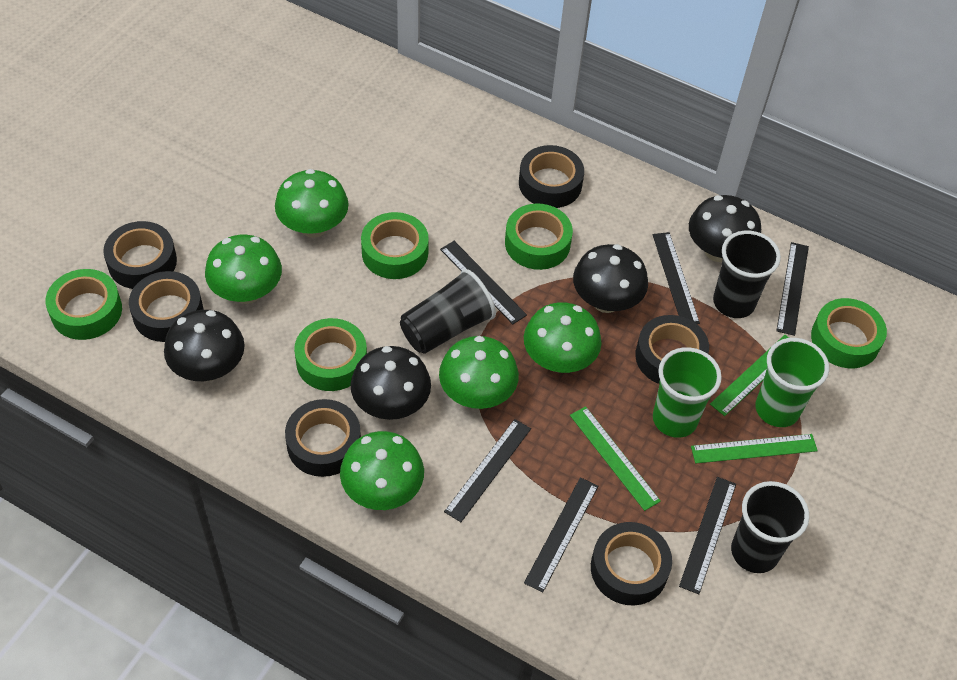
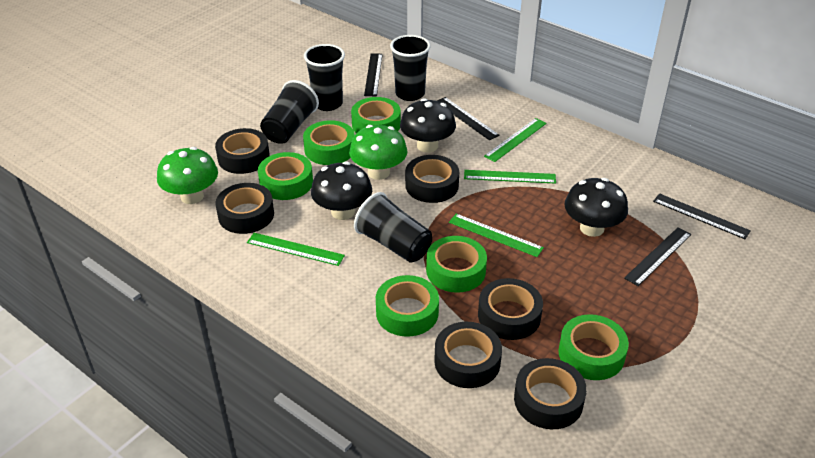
black cup: [400,269,496,354] [713,230,781,318] [731,481,809,573] = 3 -> [260,80,319,144] [304,44,345,111] [354,192,432,263] [390,35,431,101] = 4
black mushroom: [164,310,245,381] [350,346,431,420] [573,244,648,313] [689,195,761,262] = 4 -> [311,161,372,220] [400,98,456,153] [565,178,628,237] = 3
black ruler: [440,241,527,324] [444,419,531,522] [524,477,598,593] [653,232,700,324] [679,477,736,594] [776,242,809,336] = 6 -> [364,53,383,96] [437,97,499,140] [624,227,691,286] [653,193,751,239] = 4
green cup: [653,347,722,438] [755,338,829,427] = 2 -> none = 0
green mushroom: [205,234,282,304] [275,169,349,238] [340,431,424,510] [439,336,519,409] [524,302,602,373] = 5 -> [157,147,218,204] [349,125,408,180] = 2
green ruler: [570,406,661,511] [691,434,818,464] [710,335,789,416] = 3 -> [247,233,345,266] [449,214,544,257] [464,170,556,184] [484,118,547,162] = 4
green tape: [45,269,122,340] [294,318,367,391] [361,212,429,279] [505,204,573,270] [811,298,887,368] = 5 -> [258,152,313,200] [303,120,355,165] [351,97,401,133] [376,275,439,337] [426,236,487,293] [558,314,629,380] = 6

